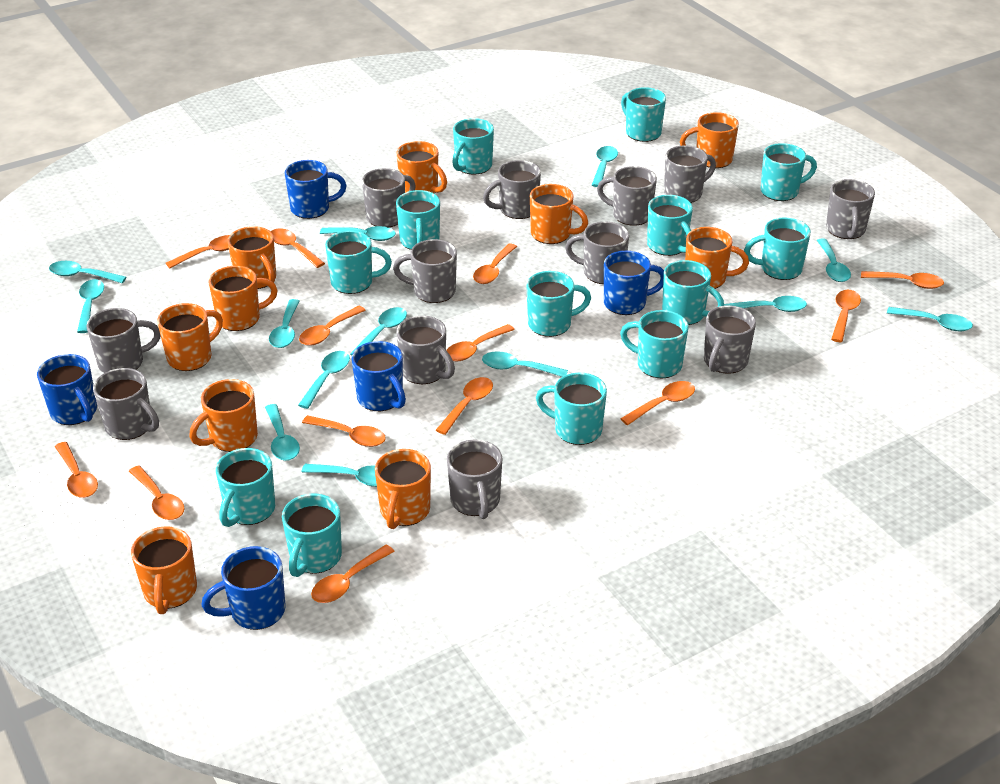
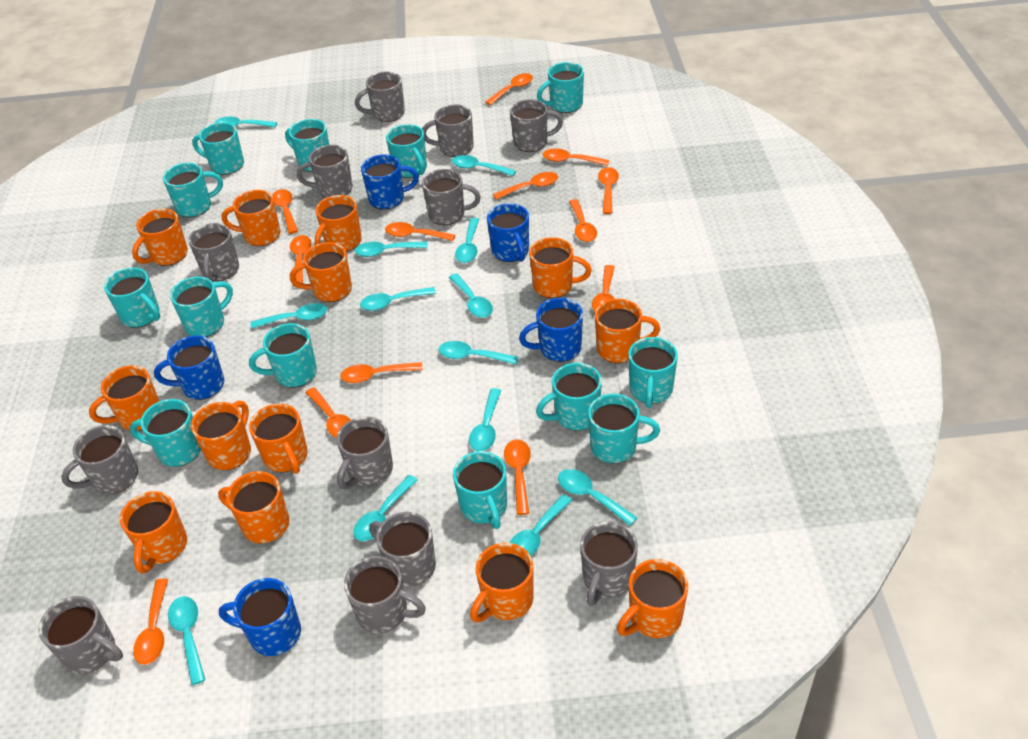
orange mug: [131,526,197,614] [157,303,223,371] [189,379,258,452] [208,266,278,331] [227,226,276,289] [375,449,431,529] [396,141,447,194] [530,184,588,244] [680,112,739,168] [685,227,749,289] = 10 -> [89,365,159,431] [120,491,187,574] [132,209,188,266] [191,400,251,470] [218,471,289,543] [222,190,281,246] [249,404,308,474] [290,242,352,302] [315,195,362,252] [470,543,534,622] [529,237,592,298] [595,299,660,363] [617,559,688,638] = 13

